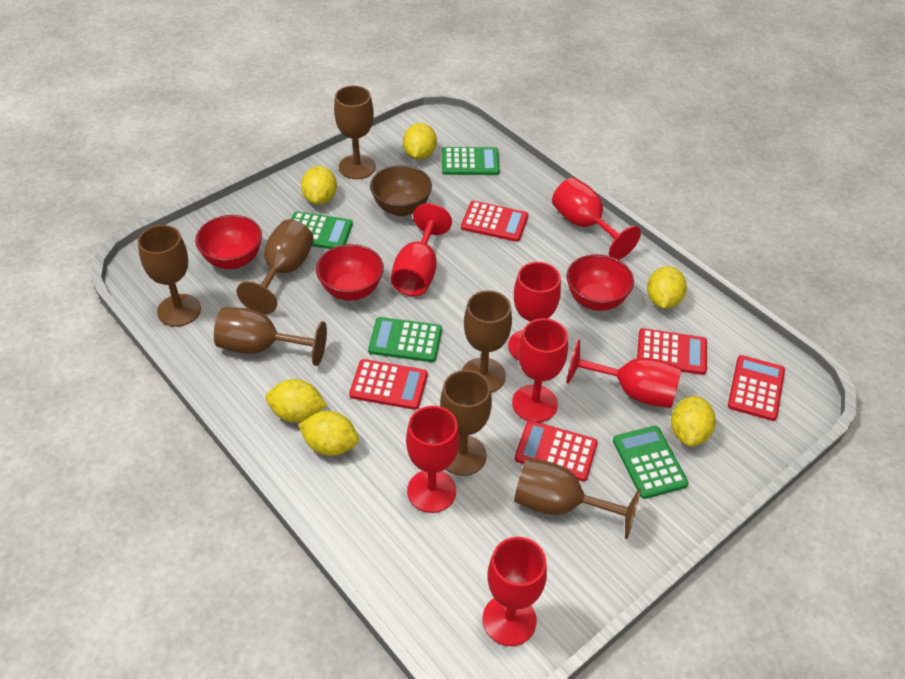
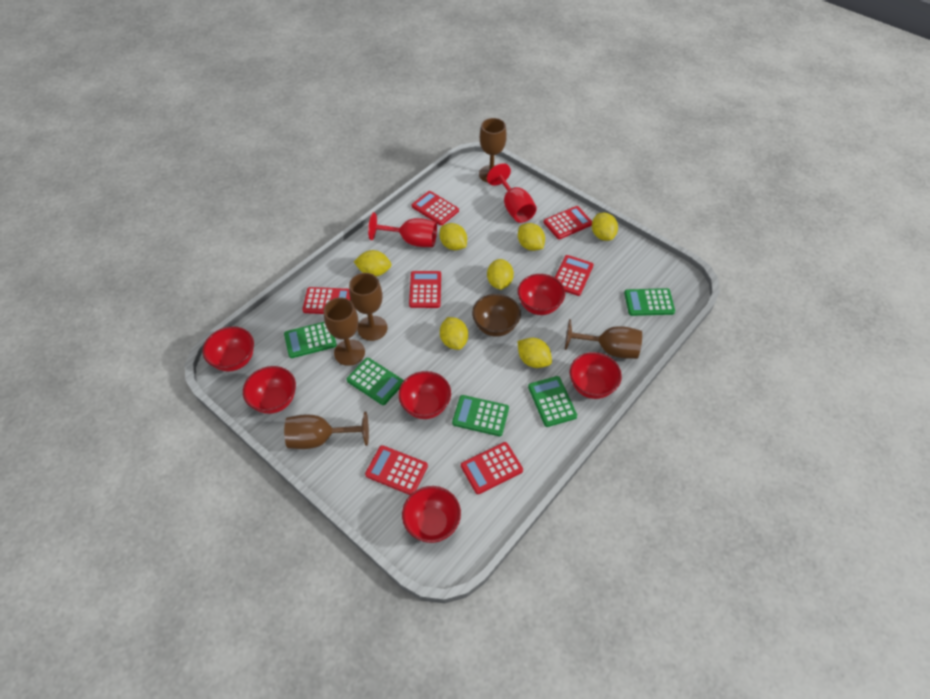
brown goblet: [138,225,201,327] [214,307,327,366] [236,219,314,314] [334,85,376,179] [440,370,492,476] [462,290,512,393] [514,458,641,539] = 7 -> [284,411,369,449] [324,297,365,366] [349,273,388,341] [479,118,507,183] [565,319,642,359] = 5
green calculator: [291,211,353,249] [368,317,442,362] [442,147,500,175] [613,426,689,499] = 4 -> [284,322,337,358] [347,358,404,405] [452,395,509,436] [528,376,577,427] [624,288,675,316] = 5
red bowl: [195,215,262,269] [316,244,384,301] [566,254,634,311] = 3 -> [202,326,254,372] [243,366,296,414] [398,371,451,419] [402,486,461,543] [518,274,565,315] [570,352,622,399] = 6
red calculator: [349,359,428,410] [461,201,528,242] [515,420,598,482] [637,328,707,375] [728,355,785,421] = 5 -> [302,287,351,314] [365,445,428,495] [409,271,441,308] [412,191,459,225] [461,442,523,494] [544,206,592,239] [555,255,594,296] = 7
red goblet: [391,203,452,296] [406,406,459,513] [483,537,547,646] [508,262,561,360] [512,318,568,422] [552,177,641,260] [567,339,681,408] = 7 -> [368,212,437,247] [487,163,537,223] = 2
yellow lemon: [266,379,327,423] [298,411,359,456] [301,166,337,205] [403,123,437,160] [647,266,687,309] [671,396,716,447] = 6 -> [354,250,391,277] [439,223,467,250] [440,317,468,350] [487,259,514,290] [518,223,545,251] [518,338,552,368] [592,213,618,241] = 7

